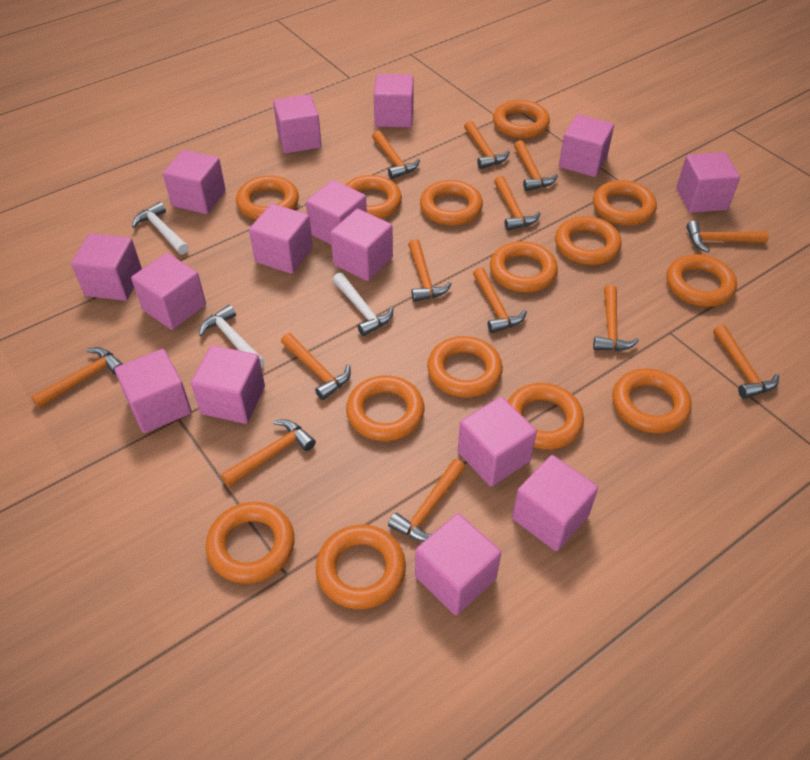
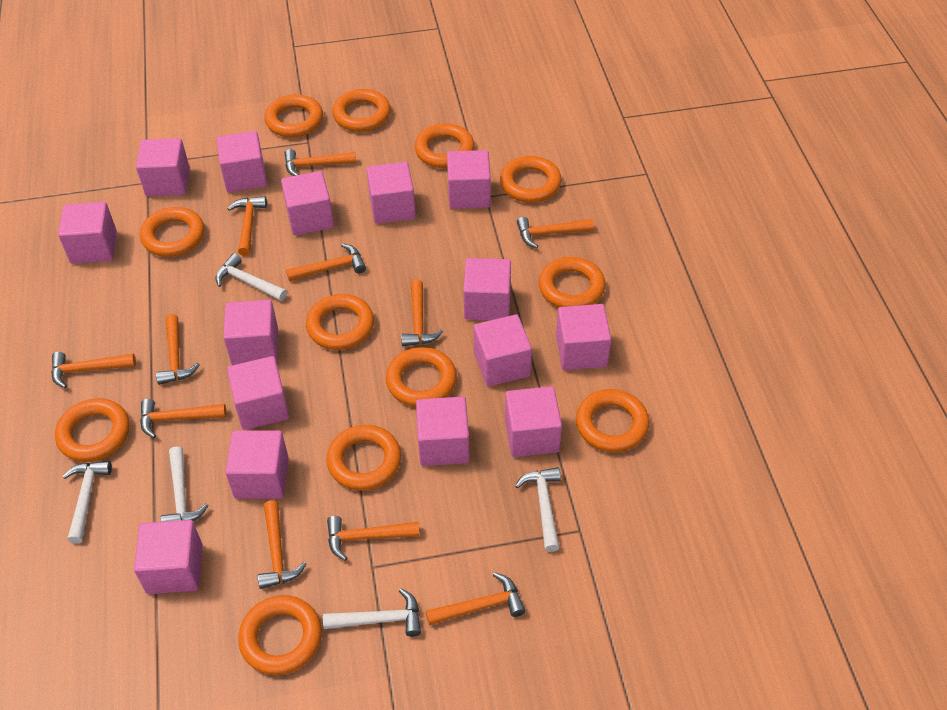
orange hammer: [31,347,123,408] [221,419,316,487] [281,333,351,400] [372,130,420,179] [388,459,465,542] [408,239,452,302] [464,121,510,169] [473,267,527,333] [494,176,541,231] [514,140,558,191] [593,285,639,351] [686,221,769,252] [713,325,779,399] = 13 -> [51,352,136,388] [140,399,226,438] [156,314,200,385] [227,196,267,256] [258,500,306,589] [285,149,356,176] [286,243,366,281] [327,516,420,561] [401,279,443,346] [426,572,526,626] [517,217,594,248] = 11
orange ring: [206,502,294,584] [236,175,299,220] [316,525,406,609] [345,175,402,219] [346,375,424,441] [420,180,483,226] [427,336,503,397] [490,241,558,292] [493,100,550,139] [508,383,584,449] [555,216,622,265] [593,180,657,226] [612,368,692,433] [666,254,737,307] = 14 -> [55,398,130,462] [140,207,205,257] [238,595,322,675] [265,94,323,138] [306,294,374,350] [326,425,401,490] [332,89,391,132] [386,347,457,407] [415,123,475,168] [500,156,562,203] [539,257,606,308] [576,389,649,452] = 12
white hammer: [132,202,189,254] [199,305,265,367] [333,273,394,336] = 3 -> [62,461,112,544] [160,446,209,522] [215,253,287,301] [323,588,421,637] [515,467,561,552] = 5

